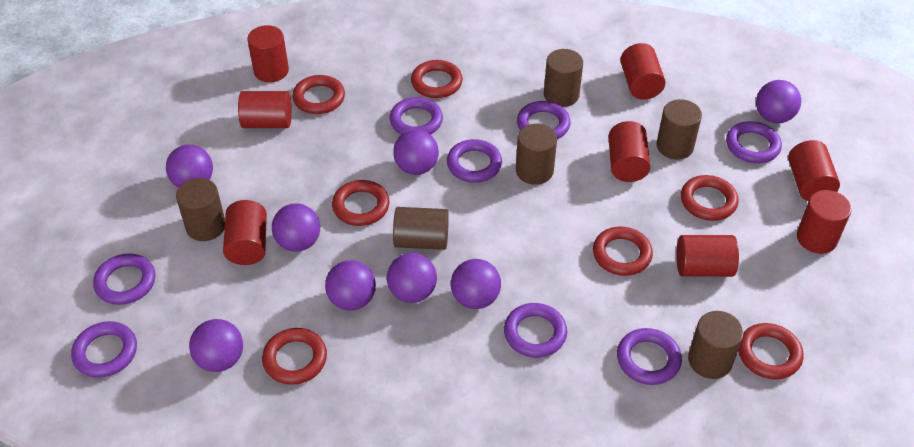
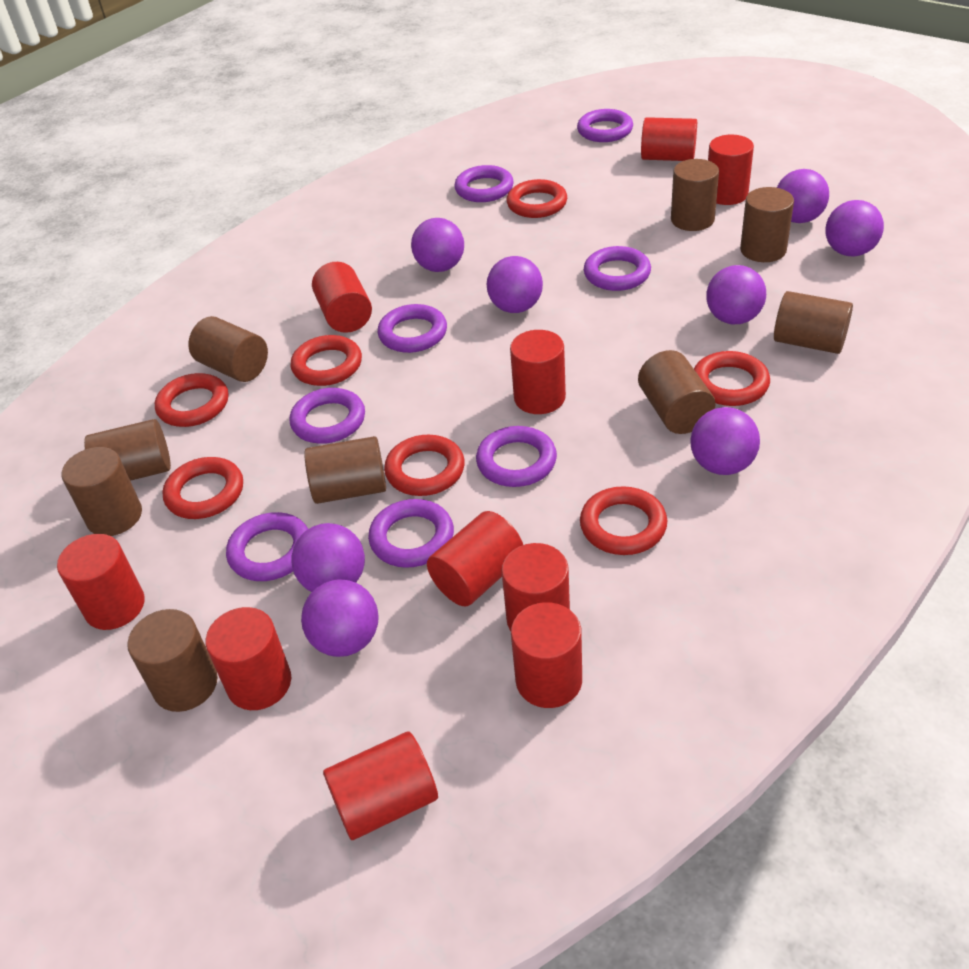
brown cylinder: [176,178,225,241] [393,207,449,250] [516,124,557,185] [544,49,583,107] [657,99,702,159] [688,311,744,379] = 6 -> [62,447,142,536] [84,419,171,481] [127,609,218,712] [188,316,268,382] [304,436,386,504] [638,350,716,434] [671,159,719,231] [740,187,794,262] [774,291,853,354] = 9
red cylinder: [223,200,267,265] [238,91,292,128] [247,25,289,82] [608,121,650,182] [620,43,666,100] [676,235,739,277] [788,140,840,201] [797,190,852,254] = 8 -> [57,534,145,630] [205,607,291,710] [312,262,372,333] [323,731,438,840] [427,511,523,606] [502,543,570,631] [510,330,566,414] [511,602,582,708] [641,117,697,161] [708,135,754,205] = 10

